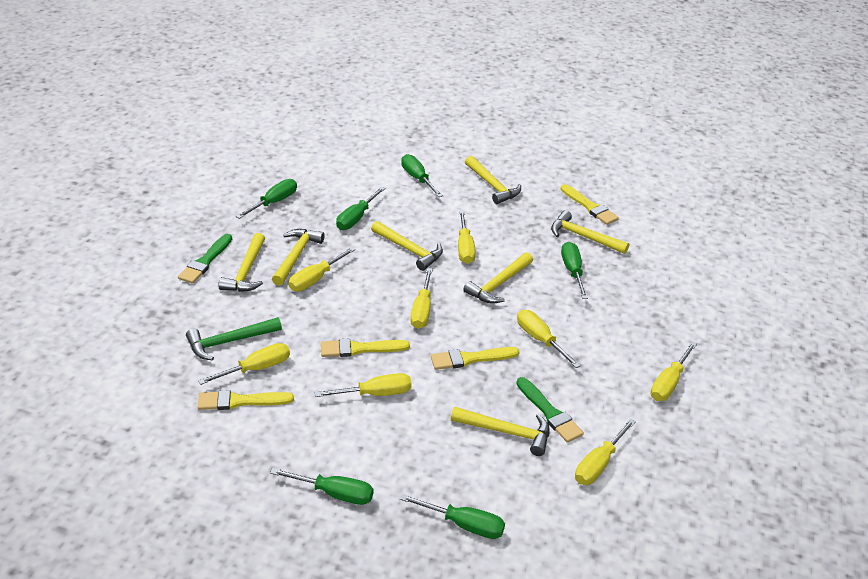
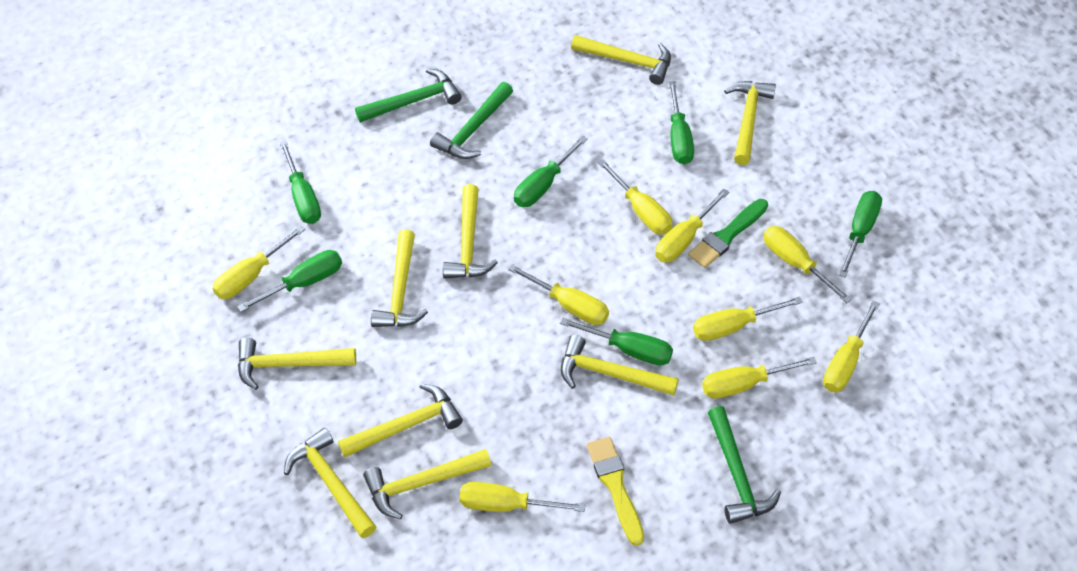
green brush: [178,234,232,284] [516,377,584,443] = 2 -> [688,199,768,268] = 1
green hammer: [186,317,282,360] = 1 -> [355,69,462,122] [430,82,513,159] [708,406,781,524] = 3
yellow brush: [197,390,294,410] [321,339,410,357] [431,347,519,370] [561,184,619,225] = 4 -> [587,437,644,546] = 1
yellow hammer: [218,233,265,292] [272,229,325,286] [371,221,443,271] [451,407,550,456] [463,252,533,304] [465,156,521,204] [551,210,629,254] = 7 -> [238,338,356,390] [284,428,376,538] [338,384,463,457] [363,449,491,519] [371,229,428,327] [443,184,498,279] [561,335,679,396] [571,35,671,85] [724,81,776,165] = 9
yellow screwdriver: [198,343,290,385] [289,247,356,291] [315,373,412,397] [411,268,433,329] [458,211,476,264] [517,310,581,368] [575,419,636,485] [650,342,697,401] = 8 -> [212,225,305,299] [460,482,585,512] [508,264,609,325] [598,159,673,235] [655,189,729,263] [693,296,803,341] [702,357,817,399] [763,226,852,303] [823,301,880,392] = 9

